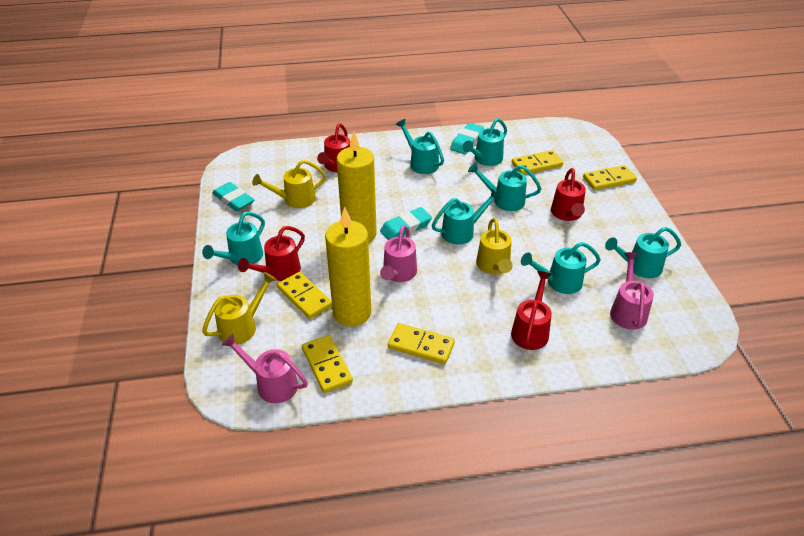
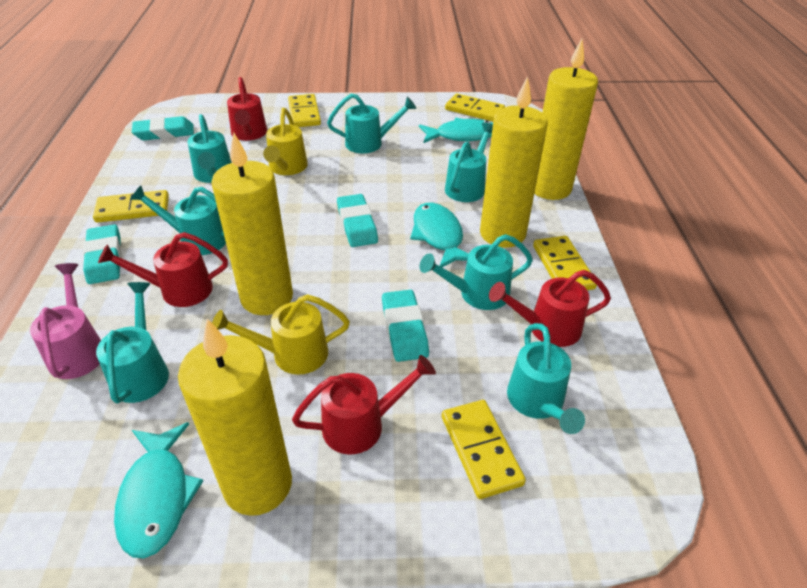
pink watering can: [222,334,308,403] [380,225,417,282] [610,252,654,330] = 3 -> [30,263,101,379] = 1
turquoise eraser: [212,182,255,211] [380,207,432,240] [450,123,484,154] = 3 -> [83,224,122,284] [132,116,194,140] [337,194,378,247] [382,290,429,362] = 4
turquoise fish: none = 0 -> [114,422,203,559] [410,203,469,267] [419,118,493,143] = 3
yellow candle: [325,207,371,326] [337,132,377,243] = 2 -> [178,319,292,516] [211,132,293,315] [480,76,548,248] [534,39,598,200] = 4
yellow watering can: [202,272,277,344] [252,160,326,208] [476,218,513,274] = 3 -> [212,294,350,374] [263,108,308,175] = 2

